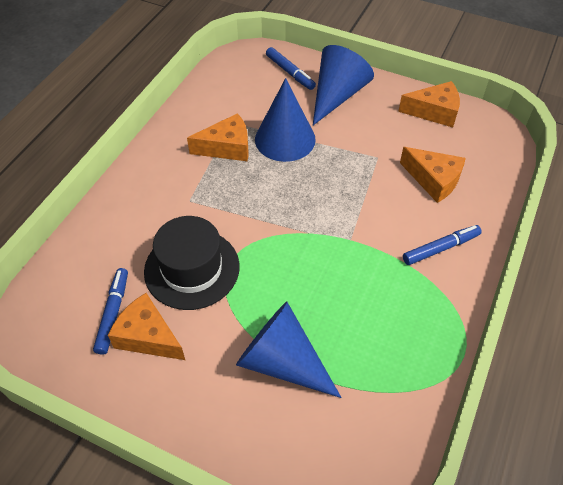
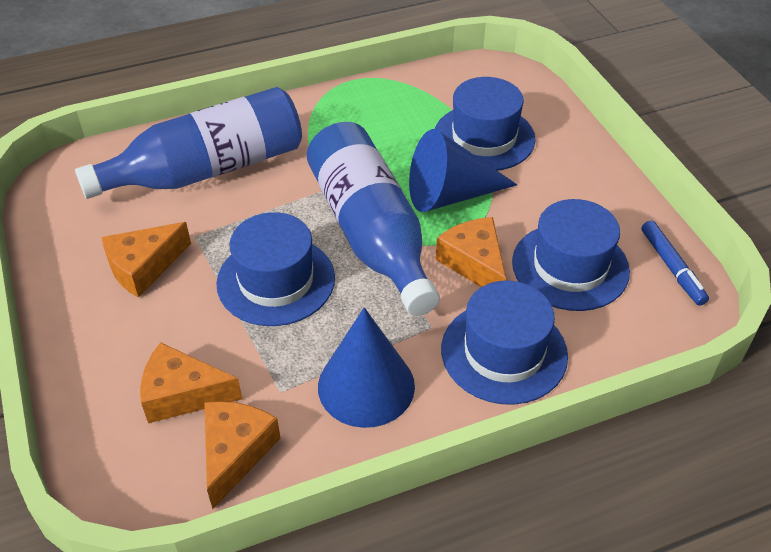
black hat: [144,216,240,310] = 1 -> none = 0
blue bottle: none = 0 -> [75,87,302,199] [307,122,440,316] = 2
blue cone: [236,302,342,398] [255,78,316,162] [313,45,374,125] = 3 -> [318,307,415,428] [409,129,517,212] = 2
blue hat: none = 0 -> [216,212,335,326] [435,77,535,171] [441,281,568,405] [512,199,630,311] = 4
blue marker: [93,268,128,355] [266,47,316,90] [403,225,482,265] = 3 -> [641,220,709,306] = 1

